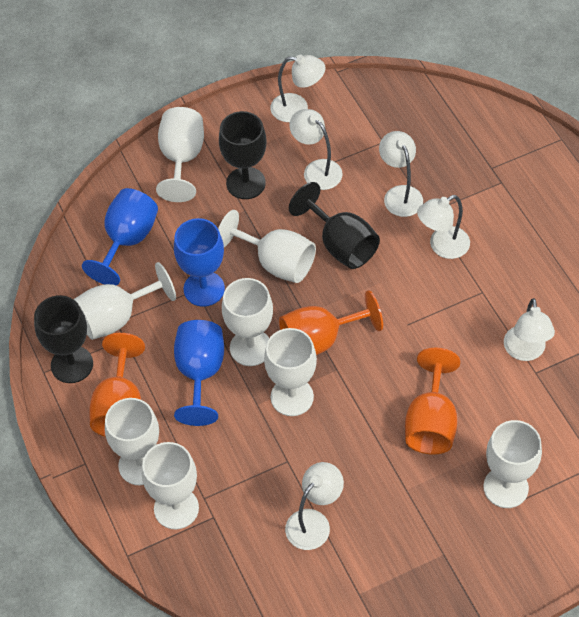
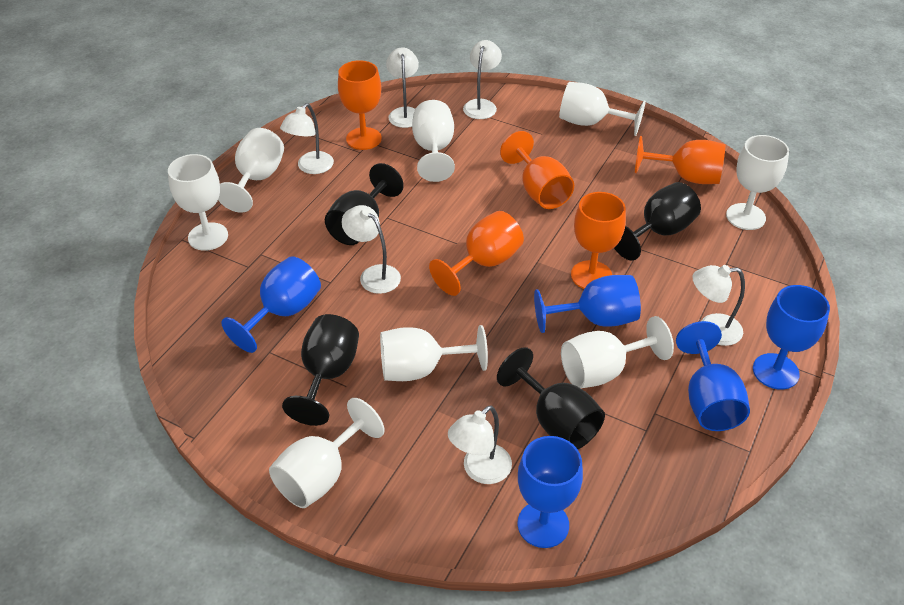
black goblet: [34,295,93,383] [219,111,266,199] [289,182,380,269] = 3 -> [282,314,359,426] [325,163,404,245] [497,347,605,449] [614,182,701,260] = 4
blue goblet: [82,188,158,285] [174,218,225,307] [174,320,224,426] = 3 -> [221,256,321,353] [517,436,583,548] [534,275,641,333] [676,321,750,431] [753,285,830,390] = 5
orange goblet: [89,333,145,437] [279,290,383,355] [405,348,460,455] = 3 -> [338,60,382,150] [429,211,524,296] [500,131,574,209] [571,192,626,289] [635,136,726,184] = 5

